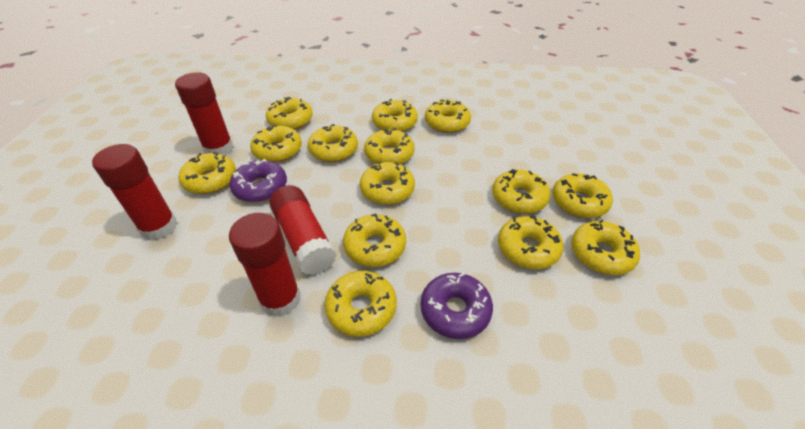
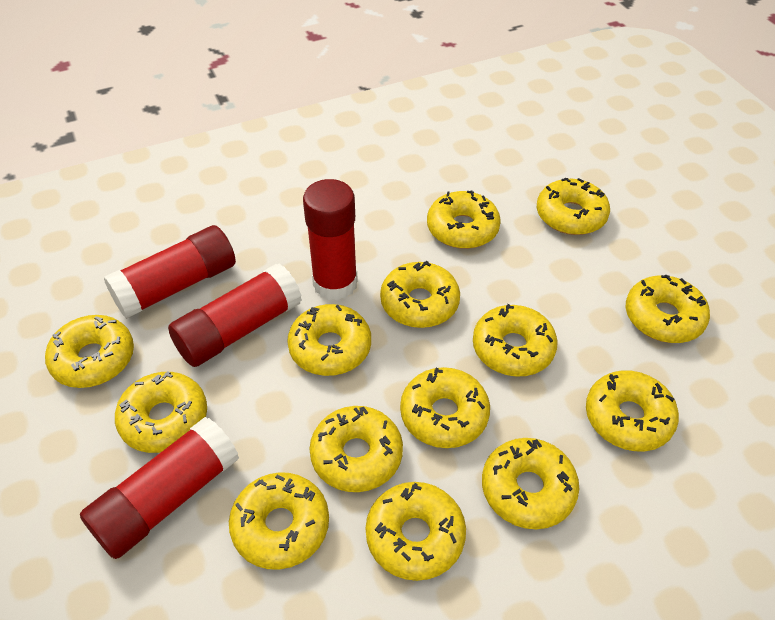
purple donut: [230,159,287,202] [421,273,493,339] = 2 -> none = 0

